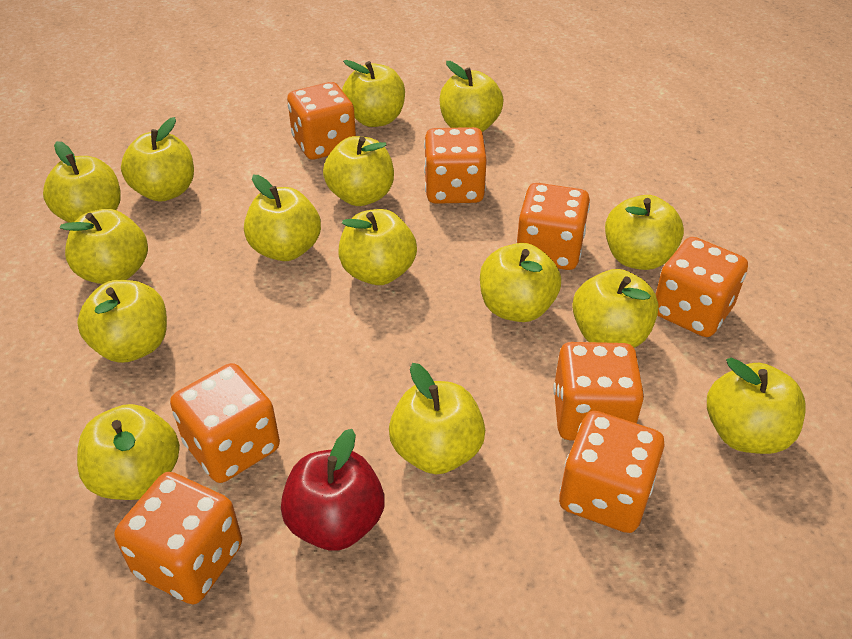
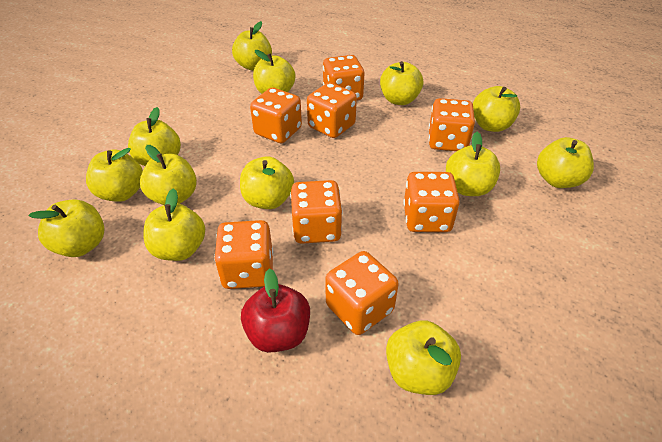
yellow apple: [43,141,121,223] [60,209,148,284] [77,280,167,363] [77,404,180,500] [121,117,194,202] [244,175,321,261] [323,136,394,206] [338,209,417,285] [342,60,405,127] [389,363,485,474] [440,61,504,132] [480,243,561,322] [572,269,659,348] [605,195,684,270] [707,358,806,454] = 15 -> [28,199,105,257] [86,148,143,202] [128,107,181,166] [140,145,197,205] [143,188,205,261] [232,21,272,70] [240,156,294,209] [253,50,295,94] [380,61,423,105] [386,320,461,395] [446,132,500,196] [473,86,520,132] [537,137,594,188] = 13

